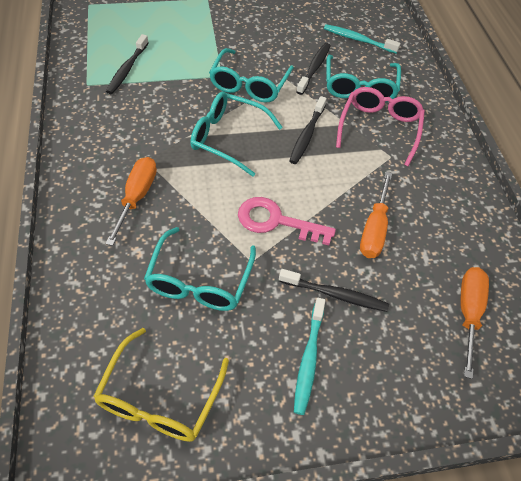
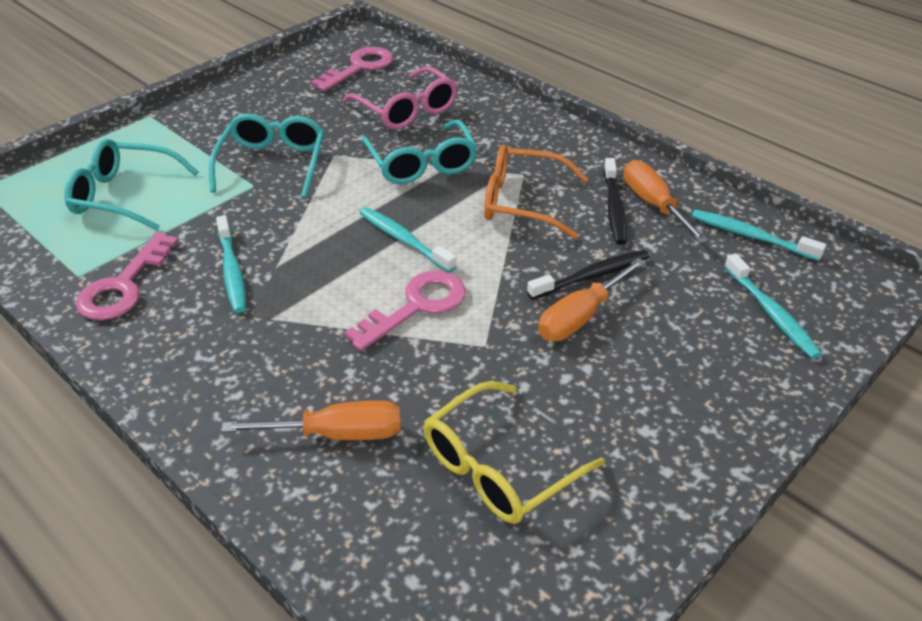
black toothbrush: [106,34,149,94] [279,269,389,312] [290,96,327,164] [296,43,331,95] = 4 -> [527,250,649,300] [604,158,627,245] = 2
orange glasses: none = 0 -> [484,145,588,239] = 1
pink key: [238,197,336,246] = 1 -> [76,232,179,320] [311,47,393,92] [344,270,466,351] = 3
turquoise glasses: [144,227,256,311] [190,92,283,176] [209,48,294,103] [326,55,401,102] = 4 -> [64,139,199,231] [209,113,324,198] [362,120,478,184] = 3
turquoise toothbrush: [294,298,326,415] [324,24,401,54] = 2 -> [216,215,246,313] [359,207,457,273] [691,210,826,261] [724,253,822,359] = 4

